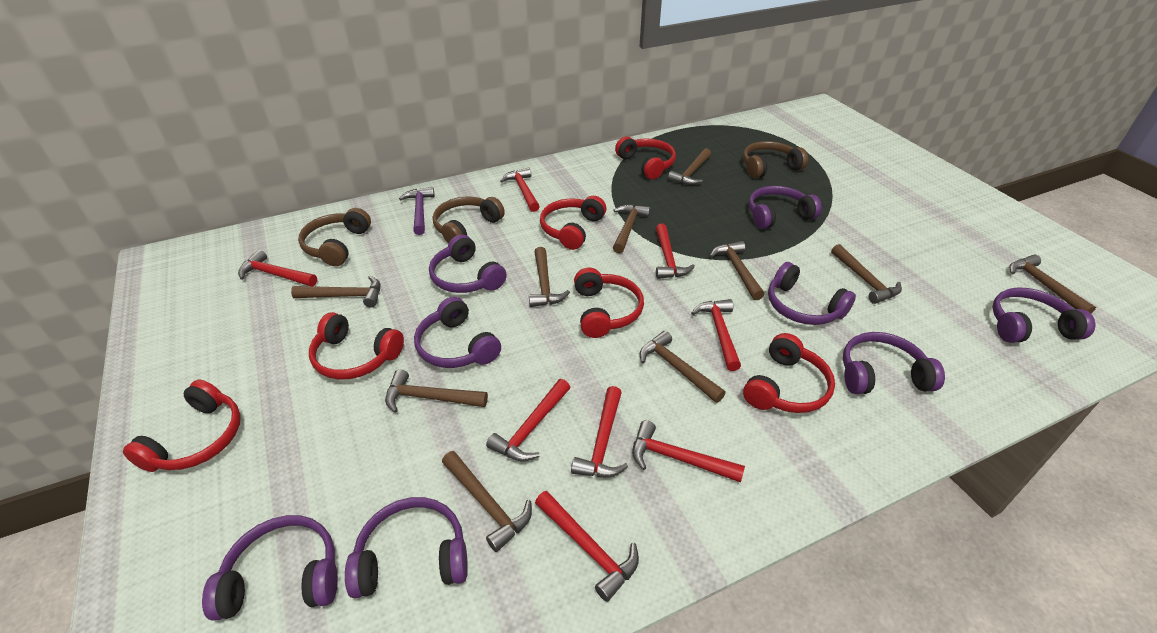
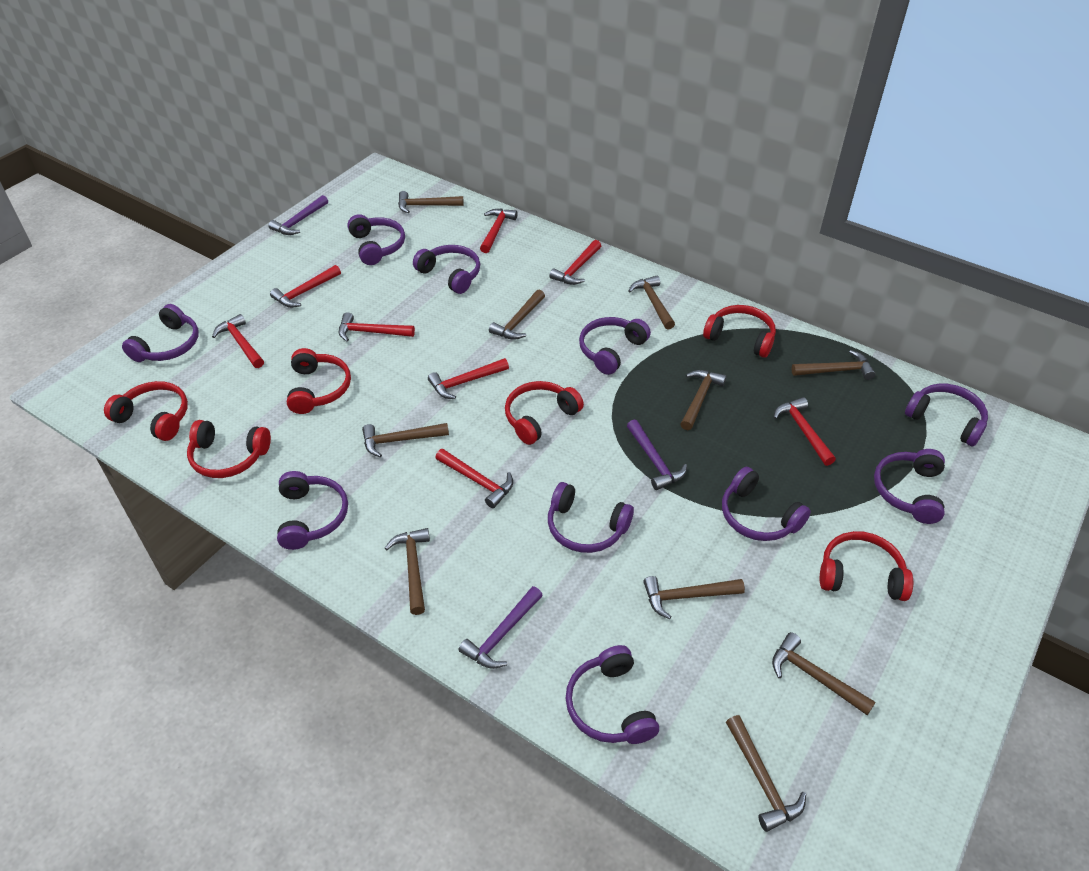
brown headphones: [298,208,371,266] [433,197,505,244] [743,141,808,178] = 3 -> none = 0
purple hammer: [399,187,435,235] = 1 -> [268,195,328,235] [458,586,543,669] [627,419,687,490] = 3
purple headphones: [202,515,338,621] [345,497,468,598] [414,297,501,368] [429,234,507,293] [749,186,822,229] [768,262,856,325] [843,332,945,394] [992,287,1095,343] = 8 -> [122,304,199,362] [277,471,348,550] [347,214,405,265] [413,245,480,294] [548,482,634,553] [566,645,659,744] [579,317,651,375] [722,467,811,541] [874,449,945,524] [905,384,988,447] = 10

